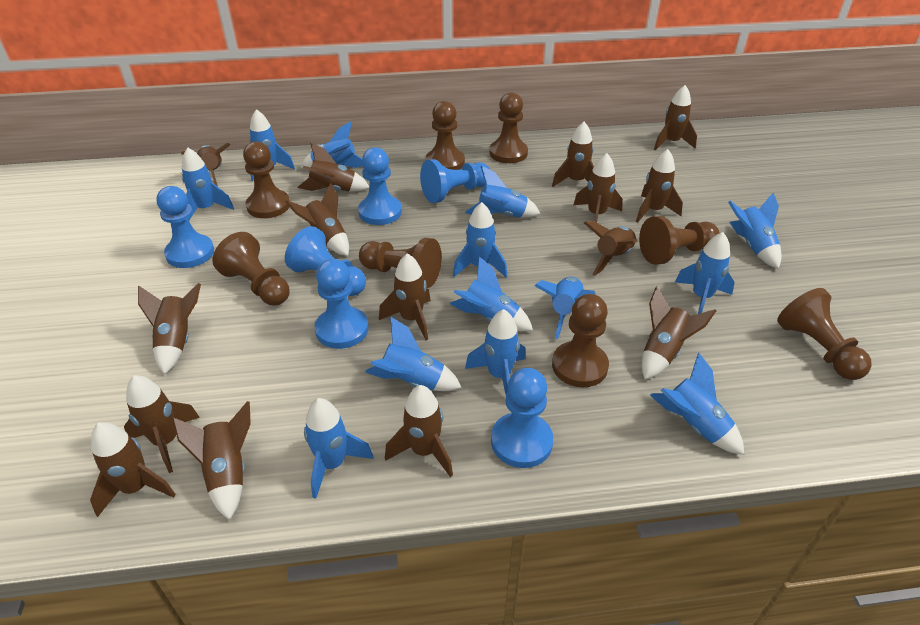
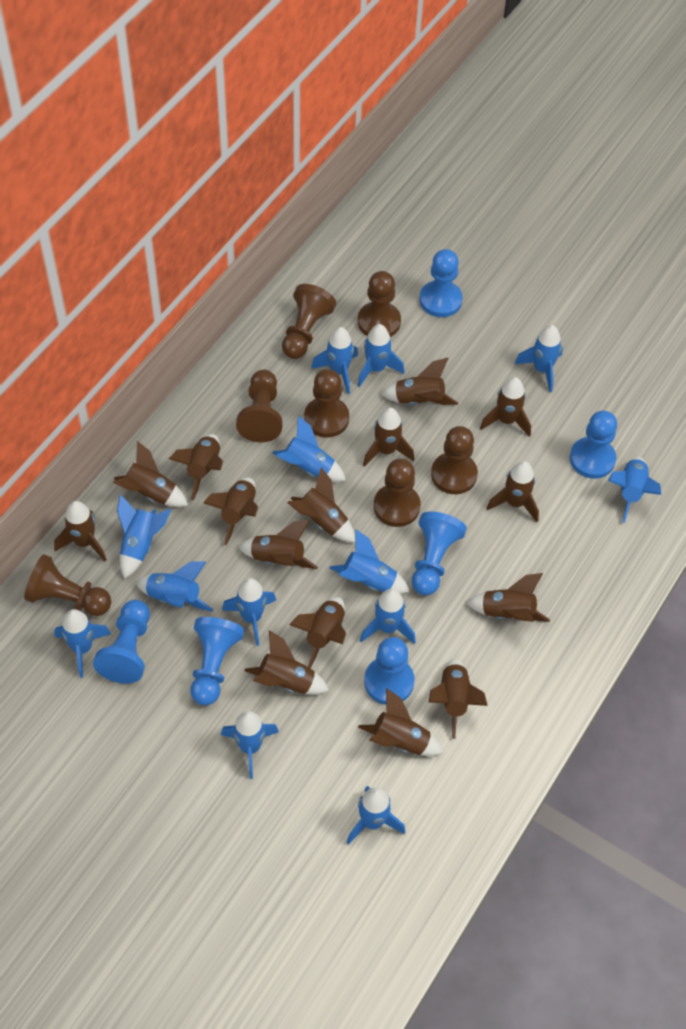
brown pawn: [212,232,289,305] [243,141,290,218] [359,238,442,288] [426,101,465,170] [490,92,528,163] [552,294,609,387] [639,216,720,265] [777,288,872,380] = 8 -> [24,554,111,616] [236,370,283,442] [282,284,336,359] [304,369,349,437] [358,271,401,337] [374,459,421,527] [431,426,478,494] = 7

